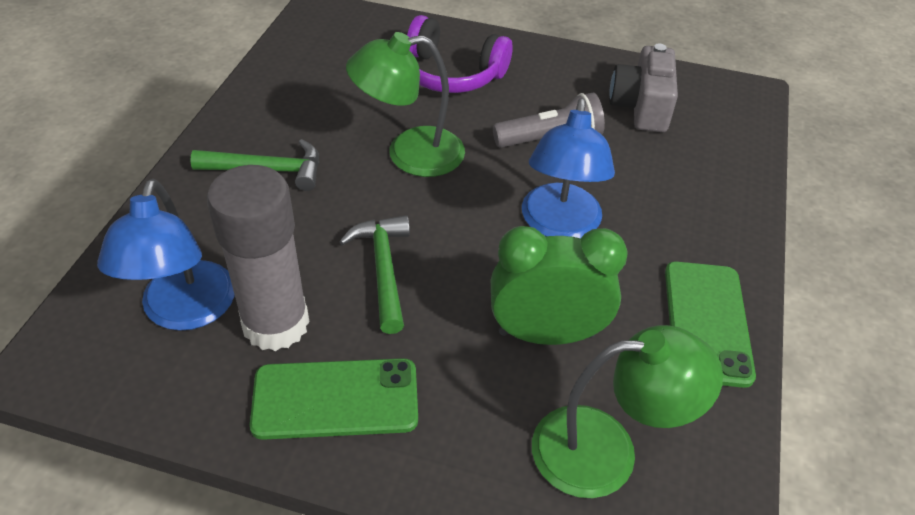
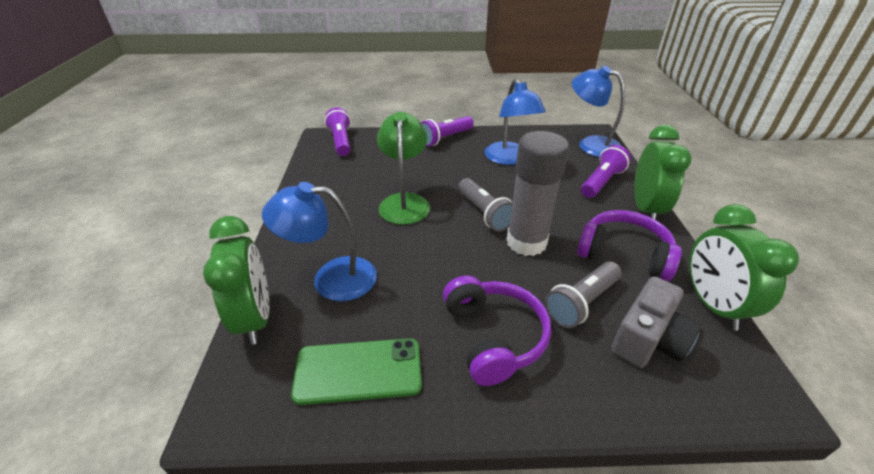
blue lamp: [97,179,235,331] [522,98,615,239] = 2 -> [262,182,377,301] [484,79,546,165] [572,66,625,157] = 3
green clock: [491,226,627,345] = 1 -> [203,216,269,345] [634,125,692,220] [689,204,799,331] = 3
green hammer: [190,139,319,191] [339,215,410,334] = 2 -> none = 0
green lamp: [346,32,465,177] [532,325,723,498] = 2 -> [377,112,430,225] = 1
green phone: [250,358,418,440] [665,261,756,388] = 2 -> [291,338,422,405] = 1
grey flashlight: [493,93,605,148] = 1 -> [458,178,513,232] [544,262,621,328] = 2
purple flashlight: none = 0 -> [325,108,351,156] [421,116,474,146] [581,145,631,198] = 3
purple headphones: [407,15,513,93] = 1 -> [443,276,551,386] [577,210,682,282] = 2

